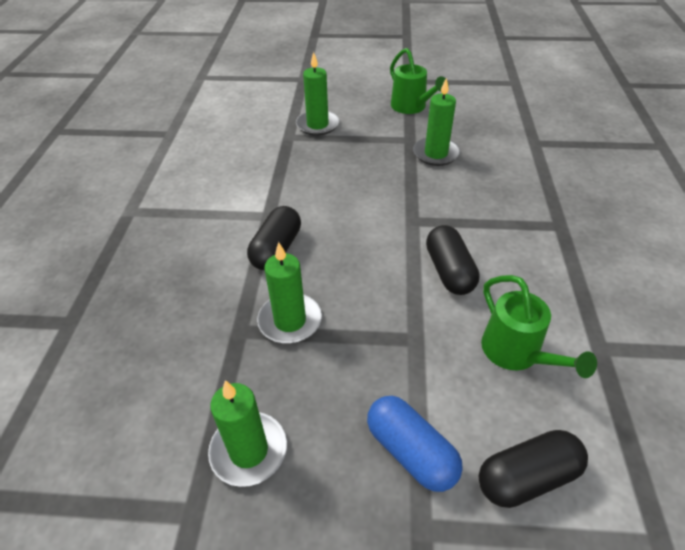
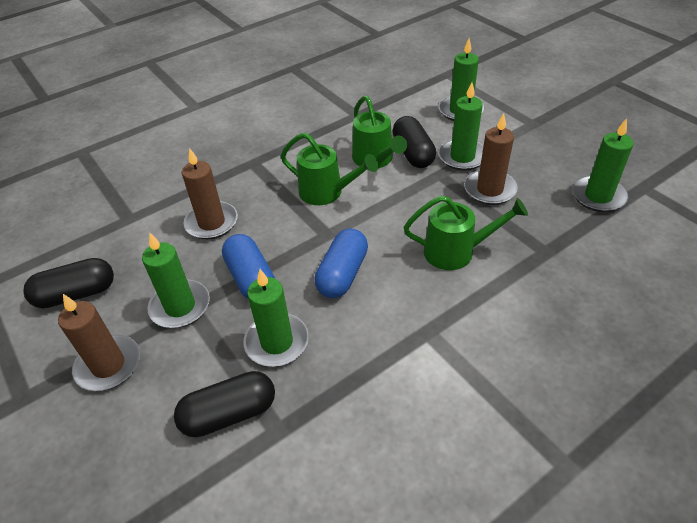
blue capsule: [367,396,463,492] = 1 -> [222,234,275,299] [314,228,368,298] = 2
brown candle: none = 0 -> [58,294,140,391] [182,148,238,239] [464,113,518,205] = 3
green candle: [208,380,287,487] [257,242,322,344] [296,52,339,136] [413,78,461,166] = 4 -> [142,233,210,328] [244,269,309,367] [438,39,484,121] [438,82,483,171] [572,118,634,212] = 5
green watering can: [390,48,448,114] [481,275,597,378] = 2 -> [281,133,378,205] [352,96,407,168] [404,196,528,270] = 3

